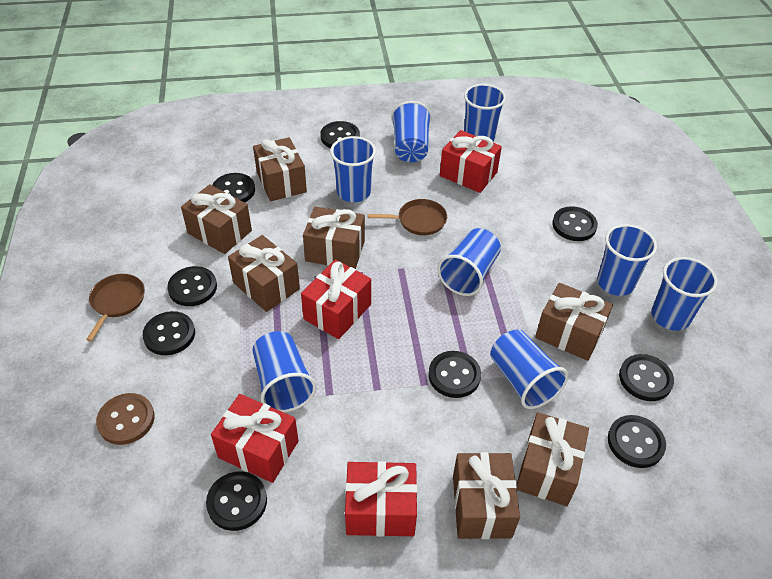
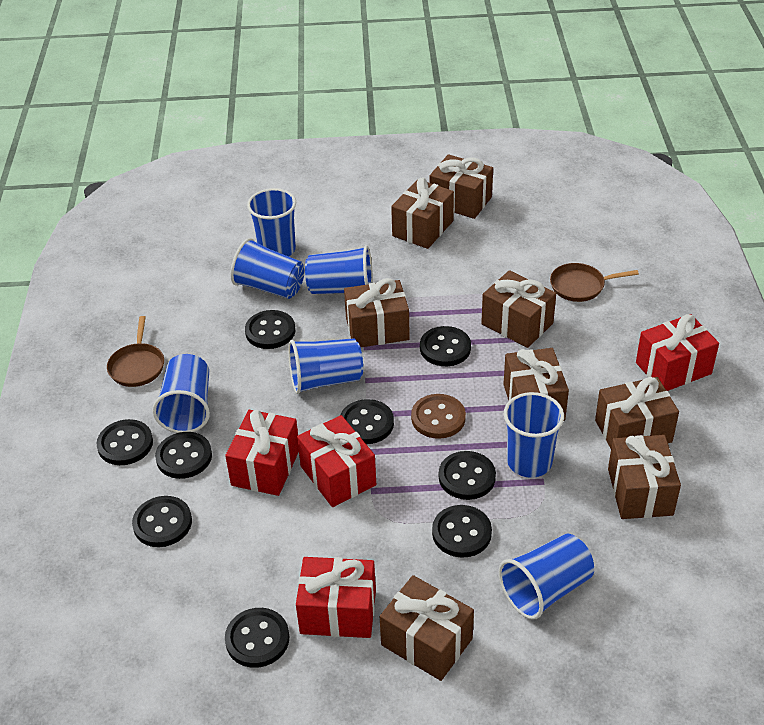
blue cup: [252,331,316,412] [330,136,376,202] [391,101,432,162] [437,228,501,296] [464,84,506,141] [490,329,568,409] [597,224,657,296] [651,257,718,331] = 8 -> [152,354,210,433] [230,238,305,299] [247,188,296,256] [288,338,363,394] [305,245,373,294] [499,533,594,620] [503,392,564,478] = 7
brown gift: [181,184,252,254] [228,235,300,312] [253,137,307,201] [303,207,365,269] [453,452,520,539] [516,412,589,506] [535,283,613,361] = 7 -> [344,278,410,347] [380,575,474,681] [391,177,454,249] [430,154,493,219] [481,270,556,348] [503,348,569,421] [595,377,679,448] [608,435,681,519] = 8

